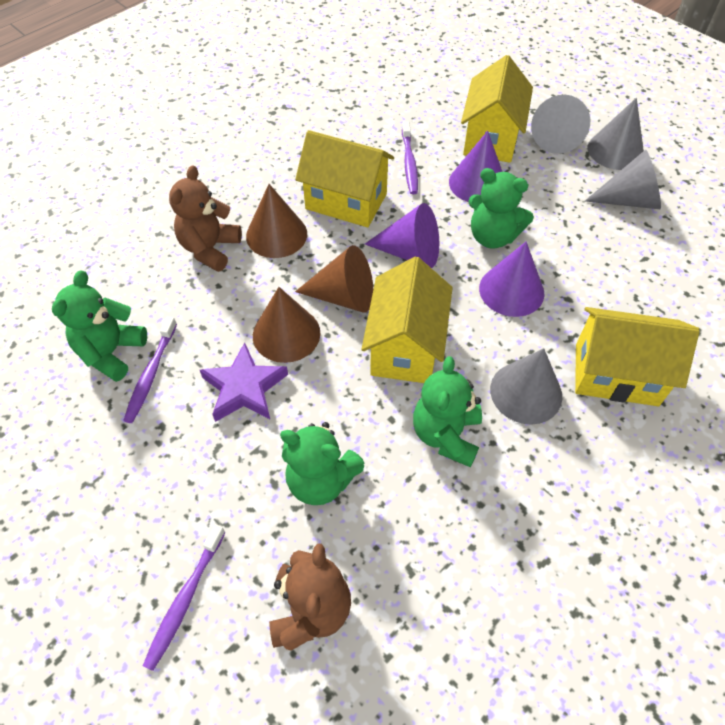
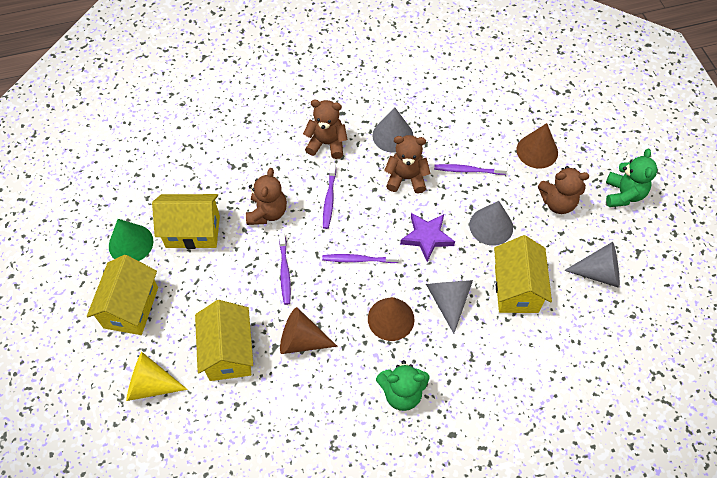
brown teddy bear: [169,165,242,272] [269,544,351,651] = 2 -> [246,168,287,225] [303,100,348,159] [384,135,430,193] [538,166,589,214] = 4
green cone: none = 0 -> [109,219,153,261] = 1
green teddy bear: [52,270,147,382] [280,422,365,505] [413,356,482,467] [468,168,534,248] = 4 -> [376,360,430,411] [606,149,657,207] = 2
purple cone: [365,203,439,268] [449,131,503,202] [479,242,545,317] = 3 -> none = 0
purple toothbrush: [123,316,177,423] [143,524,225,671] [402,121,418,194] = 3 -> [279,232,291,305] [322,254,399,263] [323,163,336,229] [434,164,507,175] = 4
yellow cone: none = 0 -> [126,352,188,401] = 1

